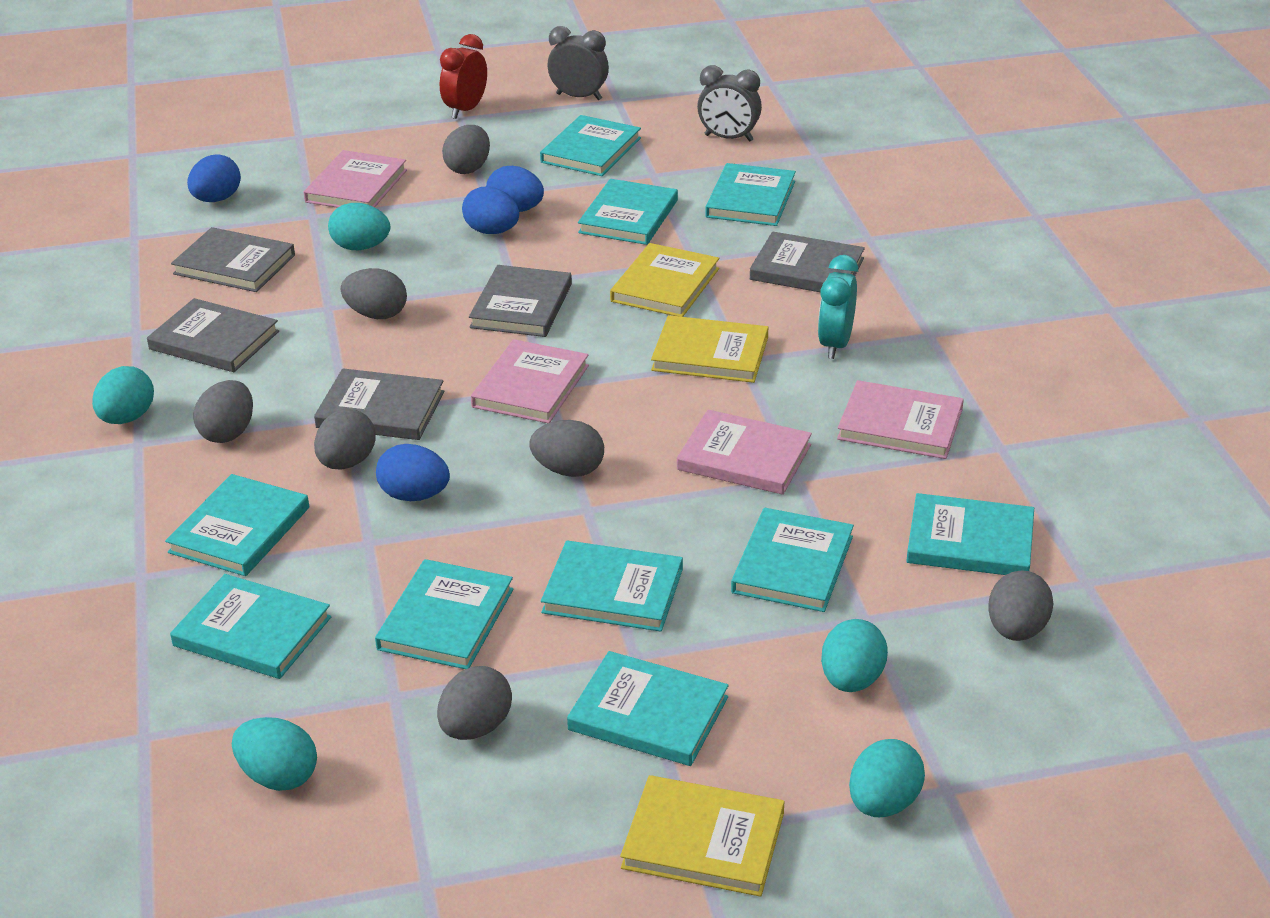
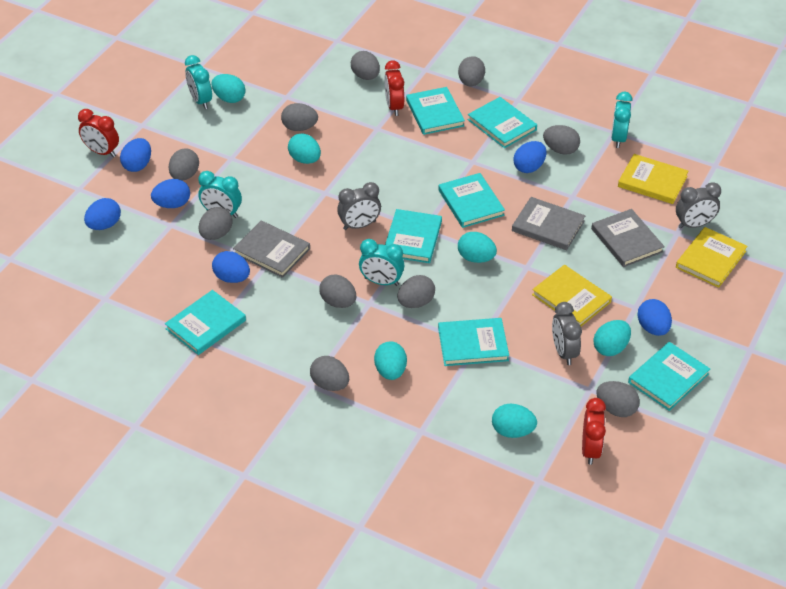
blue egg: [187,154,241,202] [376,444,450,501] [462,187,519,234] [486,166,544,212] = 4 -> [84,198,121,230] [120,138,151,172] [151,179,190,208] [212,251,250,283] [513,141,546,173] [637,299,672,336] = 6
grey book: [147,298,279,372] [171,227,295,292] [314,368,444,440] [469,265,572,337] [750,231,865,292] = 5 -> [233,220,310,278] [512,197,585,250] [591,209,665,267] = 3
grey clock: [548,26,609,100] [697,65,762,142] = 2 -> [337,182,381,230] [552,302,582,365] [676,182,721,229] = 3
grey egg: [193,380,253,443] [314,409,375,470] [341,268,407,319] [437,666,512,740] [442,125,490,174] [530,420,604,477] [988,570,1053,641] = 7 -> [169,148,199,181] [199,207,233,240] [281,103,318,131] [310,356,349,391] [319,274,356,308] [351,51,380,80] [397,275,435,308] [458,56,485,86] [543,125,580,155] [596,381,640,417] = 10
pink book: [304,150,407,208] [471,339,589,423] [677,410,812,495] [837,380,964,459] = 4 -> none = 0
red clock: [440,34,487,119] = 1 -> [78,109,119,157] [384,60,404,116] [582,398,606,465] = 3
turquoise book: [165,474,309,576] [170,574,331,679] [375,559,514,669] [540,115,641,176] [541,540,683,632] [567,651,729,766] [578,179,678,245] [705,163,796,226] [731,508,854,612] [906,493,1034,575] = 10 -> [165,290,246,355] [385,209,442,263] [406,87,465,135] [438,173,505,228] [438,318,509,366] [468,97,537,148] [628,342,710,411] = 7
turquoise clock: [818,255,858,359] = 1 -> [185,55,212,109] [198,171,242,218] [359,239,404,286] [611,92,633,148] = 4
turquoise egg: [92,366,154,424] [232,717,317,791] [328,203,390,250] [821,619,888,692] [849,739,925,817] = 5 -> [211,74,245,103] [288,133,321,164] [374,342,407,380] [458,232,497,263] [492,404,537,438] [593,320,631,356] = 6

